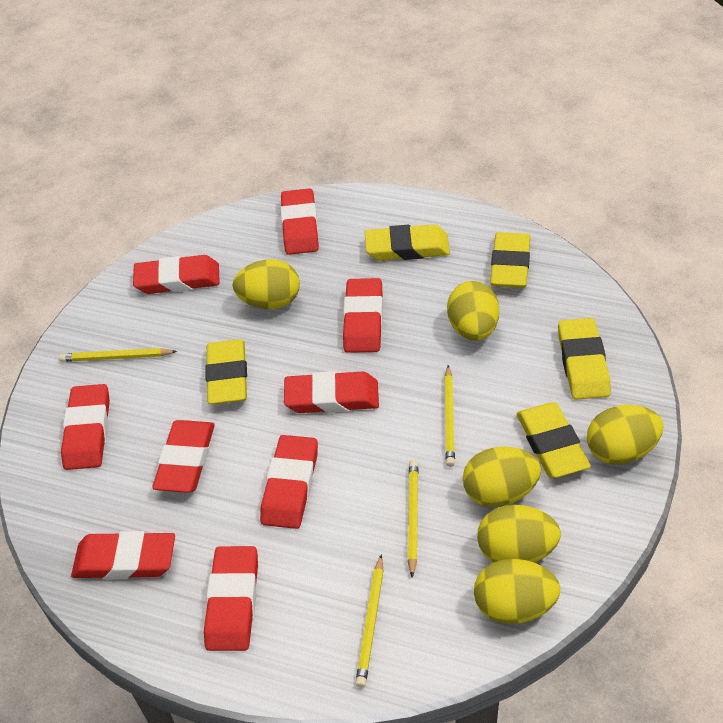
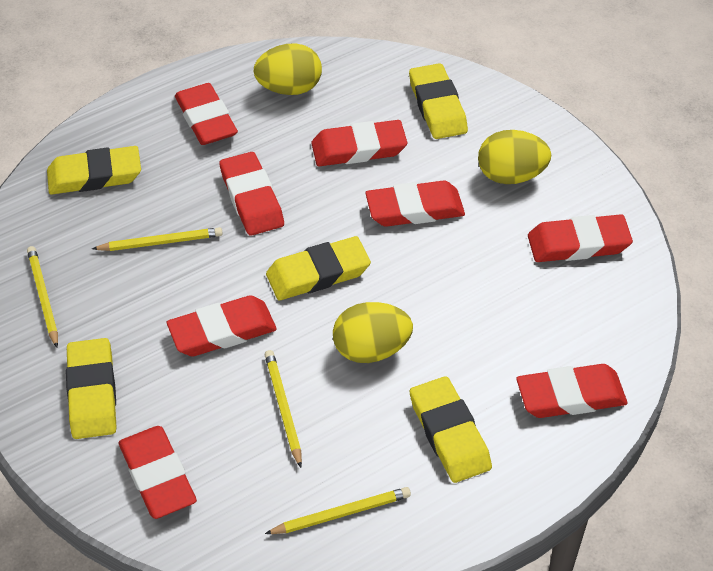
red eraser: [61,384,110,470] [71,531,175,579] [133,255,220,294] [152,420,215,493] [204,546,258,651] [260,435,318,529] [281,188,319,255] [284,371,379,413] [343,278,383,353] = 9 -> [119,426,197,519] [167,295,277,357] [175,83,238,145] [220,152,284,236] [311,120,407,166] [365,180,465,227] [516,364,627,418] [528,214,633,262] = 8
yellow egg: [232,259,300,309] [447,281,499,341] [463,447,541,507] [474,559,560,624] [477,505,561,563] [587,405,663,465] = 6 -> [254,43,322,95] [333,302,413,363] [478,130,551,184] = 3

